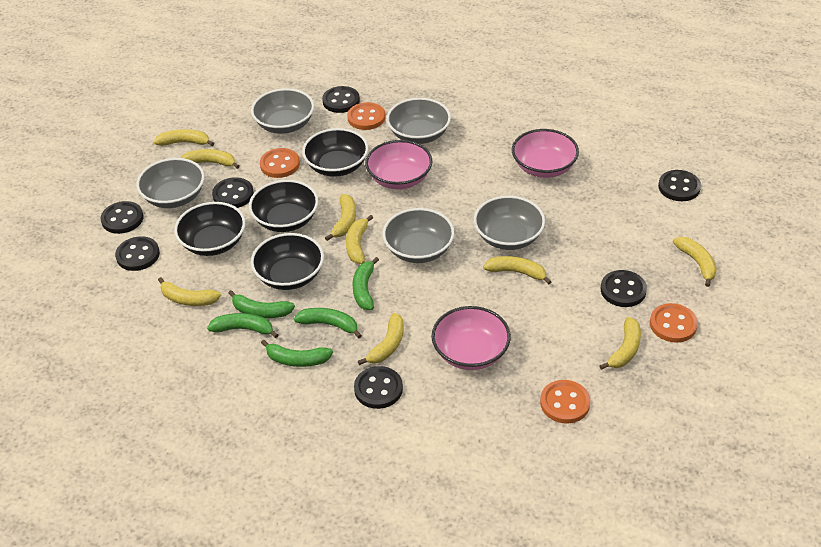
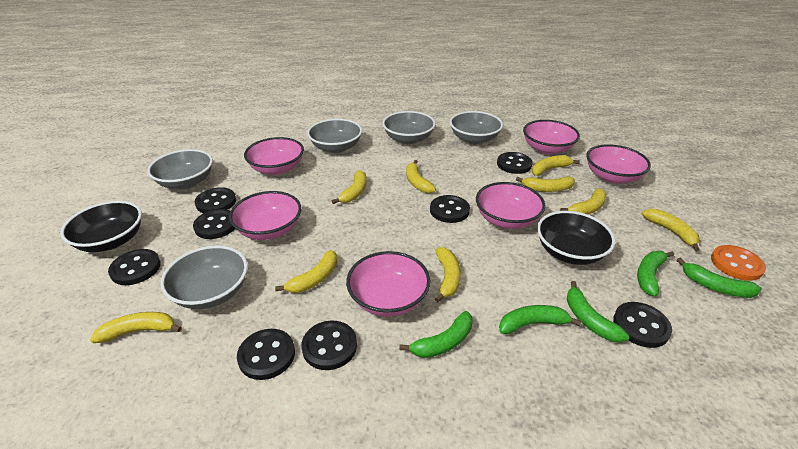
black bowl: [174,202,246,256] [249,180,318,232] [251,233,324,290] [302,128,368,177] = 4 -> [60,201,142,252] [537,211,615,265] = 2
black button: [101,201,144,234] [115,236,160,271] [212,177,254,208] [322,86,360,113] [354,366,403,409] [601,270,647,307] [658,170,701,201] = 7 -> [108,249,161,285] [193,209,235,239] [195,187,236,213] [237,329,295,380] [301,321,357,370] [430,195,470,223] [497,152,533,174] [613,302,672,348] = 8
orange button: [260,148,300,178] [347,102,385,130] [540,380,590,423] [650,303,698,343] = 4 -> [711,245,766,281] = 1
pink bowl: [365,140,432,189] [431,306,511,370] [512,129,579,178] = 3 -> [229,191,301,240] [244,137,304,175] [346,251,430,317] [476,182,545,229] [523,120,580,154] [586,144,651,184] = 6

